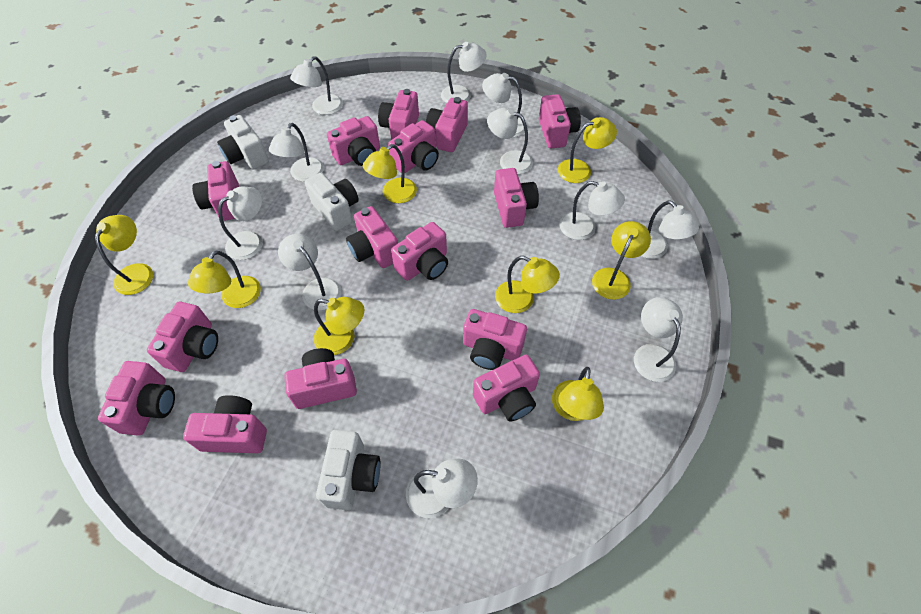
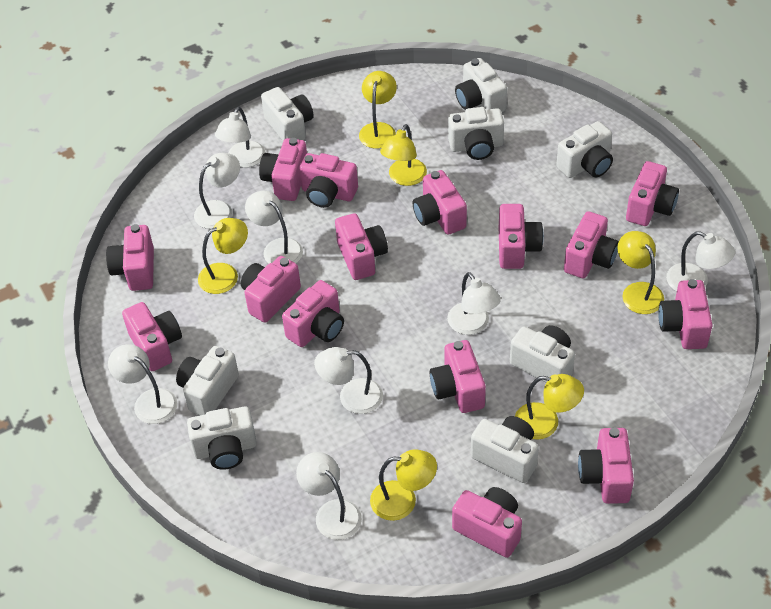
white camera: [217,115,269,170] [305,173,359,231] [316,430,381,510] = 3 -> [176,346,239,415] [187,406,257,470] [261,87,314,141] [448,107,504,160] [455,58,507,112] [471,416,539,483] [510,325,575,383] [556,121,613,178] = 8
white lamp: [218,186,262,260] [269,123,324,182] [278,234,341,310] [290,56,343,115] [406,458,478,518] [441,42,487,103] [482,73,525,138] [487,108,533,174] [559,181,625,240] [634,297,683,382] [641,200,699,259] = 11 -> [108,344,177,424] [194,153,240,229] [215,107,265,168] [245,191,303,264] [296,452,362,540] [314,347,383,414] [447,272,501,335] [666,231,735,291] = 8
yellow lamp: [95,215,153,295] [188,251,261,308] [314,297,364,355] [363,144,417,203] [495,256,560,313] [552,367,604,421] [558,117,617,183] [592,221,651,300] = 8 -> [198,218,248,294] [359,71,397,149] [370,449,437,521] [380,124,427,186] [515,374,584,440] [617,231,664,314] = 6

